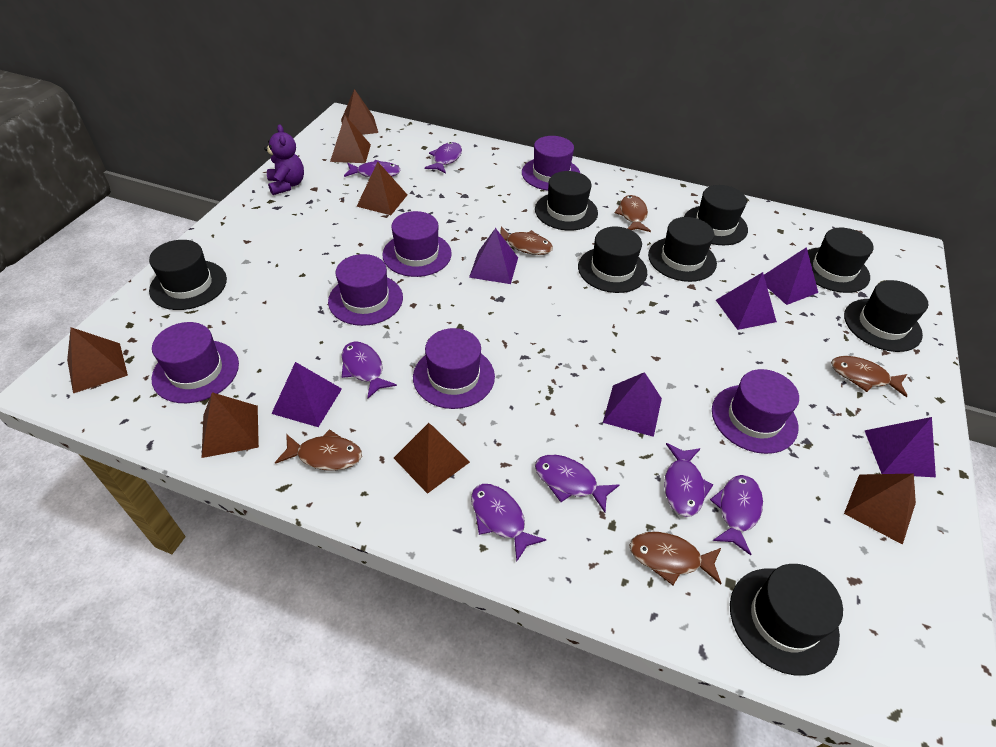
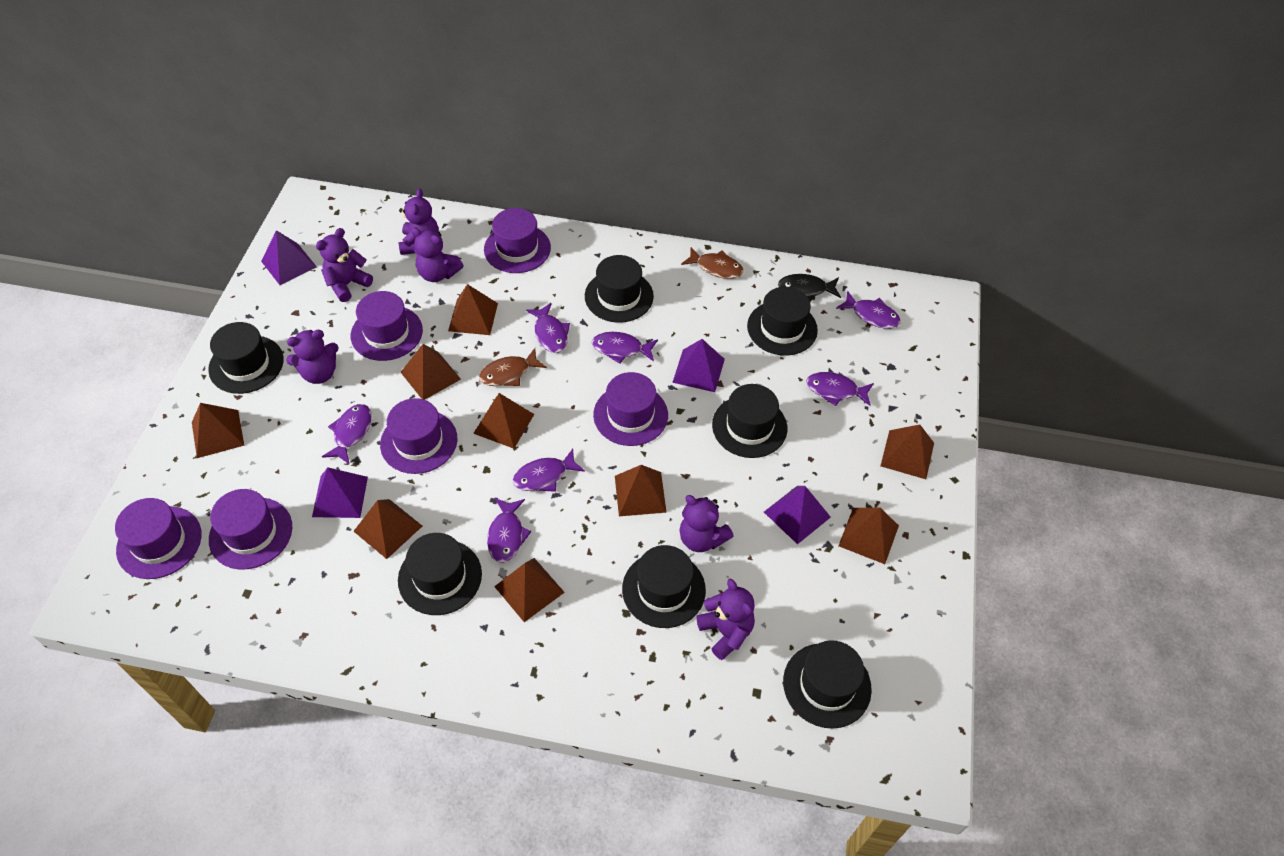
black fish: none = 0 -> [778,274,841,302] = 1
black hat: [149,240,227,310] [535,171,598,231] [578,227,647,293] [648,217,717,282] [684,185,748,245] [730,564,843,676] [808,228,874,293] [844,280,928,352] = 8 -> [208,322,284,394] [398,533,482,615] [585,255,654,323] [622,545,706,628] [712,384,787,458] [747,287,818,356] [783,640,872,729] = 7
brown fish: [275,429,362,471] [500,227,553,255] [615,195,651,232] [630,532,722,585] [831,356,907,397] = 5 -> [479,348,547,386] [681,247,744,279] = 2
brown pyramid: [67,327,128,393] [202,392,259,458] [330,115,371,163] [341,89,378,135] [356,162,407,215] [394,423,470,494] [844,474,916,545] = 7 -> [192,403,244,458] [353,499,422,559] [401,344,461,400] [448,284,498,335] [473,393,534,449] [494,558,565,622] [615,465,667,516] [838,508,899,564] [881,425,934,479] = 9
purple pyramid: [271,362,342,427] [469,228,518,284] [603,372,662,437] [716,272,777,330] [764,247,818,305] [864,417,936,477] = 6 -> [261,230,317,285] [312,467,368,518] [672,339,725,392] [764,486,831,544] = 4
purple teddy bear: [264,124,304,195] = 1 -> [286,330,339,384] [316,228,373,302] [399,188,439,255] [411,227,464,282] [680,495,734,552] [696,579,755,660] = 6

